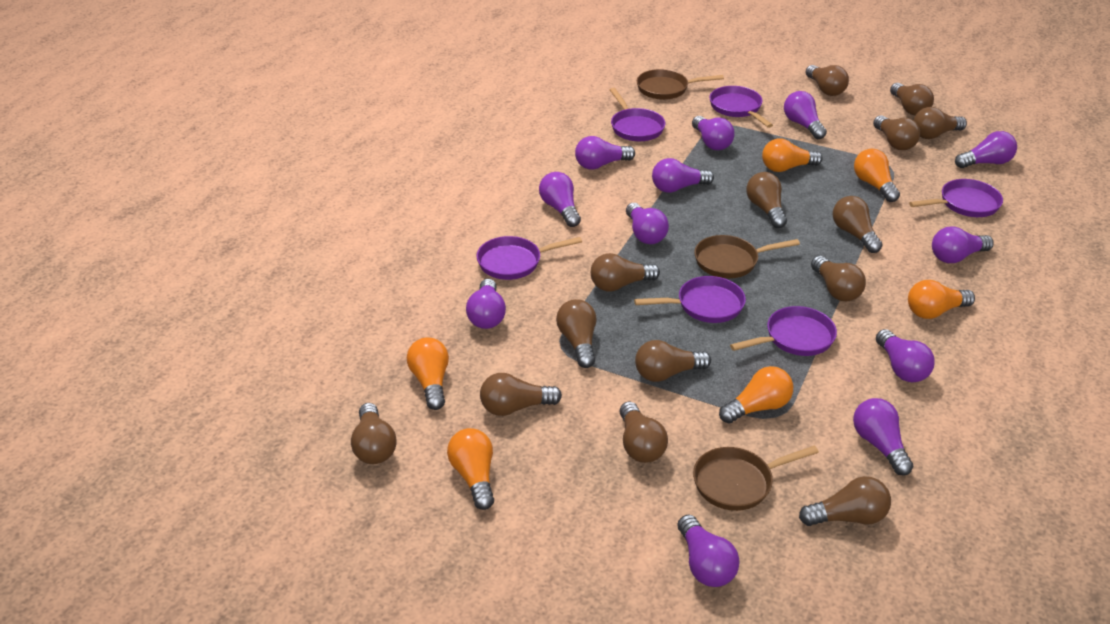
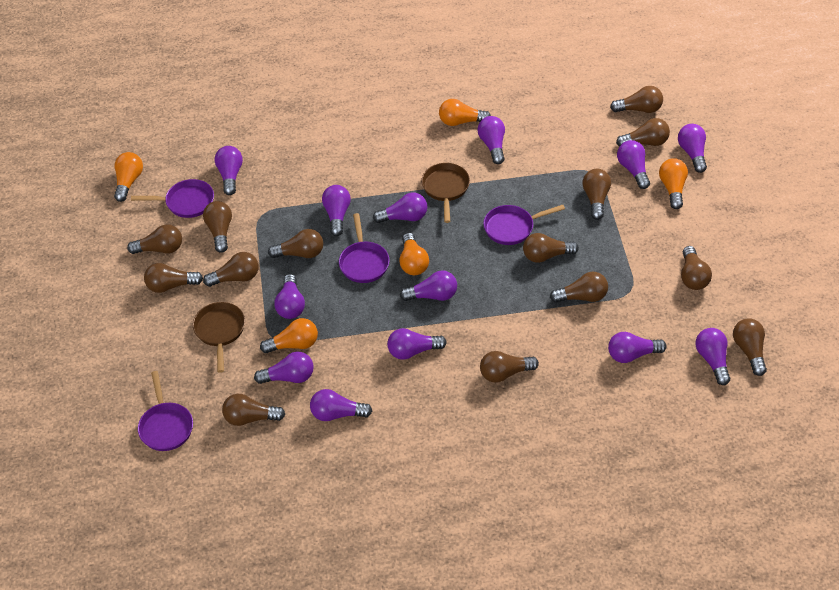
brown pan: [637,69,724,100] [693,445,819,511] [694,235,800,278] = 3 -> [193,302,245,373] [421,163,470,223] = 2
orange light bulb: [407,337,449,410] [447,428,494,510] [719,366,793,424] [762,138,823,172] [854,149,900,202] [908,280,975,319] = 6 -> [114,152,143,202] [260,318,318,353] [399,233,429,275] [439,99,491,126] [659,158,688,209] = 5
purple light bulb: [466,279,506,329] [539,172,581,227] [575,136,635,170] [626,203,669,244] [652,158,714,193] [677,515,740,587] [692,116,735,150] [784,91,827,139] [853,398,913,476] [876,329,935,382] [932,226,994,263] [955,131,1017,168] = 12 -> [215,146,243,195] [254,352,314,384] [274,274,305,319] [310,389,372,421] [322,185,351,236] [373,192,427,223] [387,328,447,360] [400,270,457,301] [477,116,505,164] [608,332,667,363] [617,140,650,189] [678,124,707,173] [695,328,730,385] = 13
purple pan: [477,236,582,280] [610,88,665,141] [634,276,746,323] [709,86,773,128] [730,306,837,356] [909,179,1003,217] = 6 -> [131,179,214,218] [138,371,193,451] [339,213,389,283] [483,205,565,245] = 4

